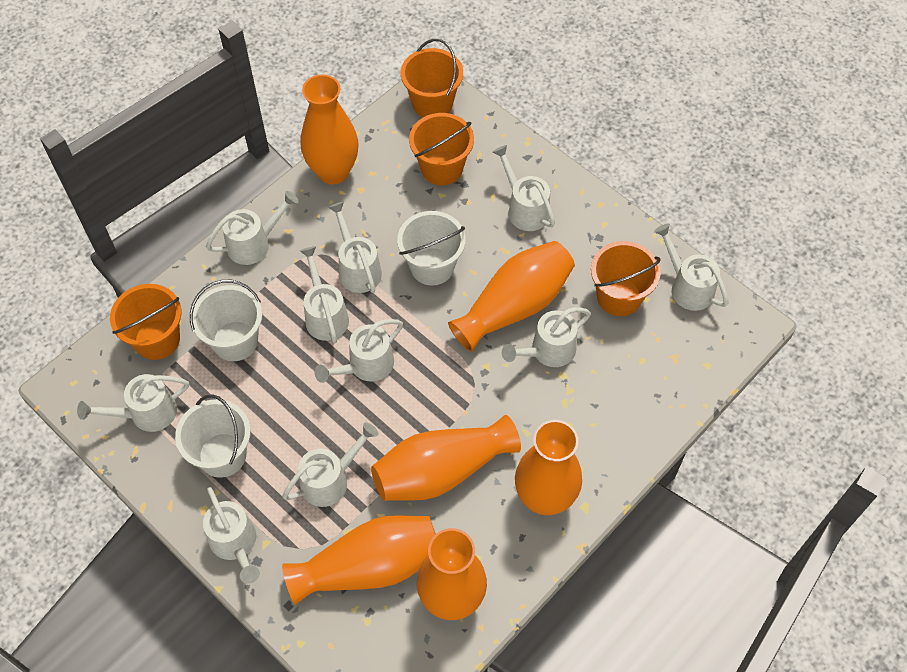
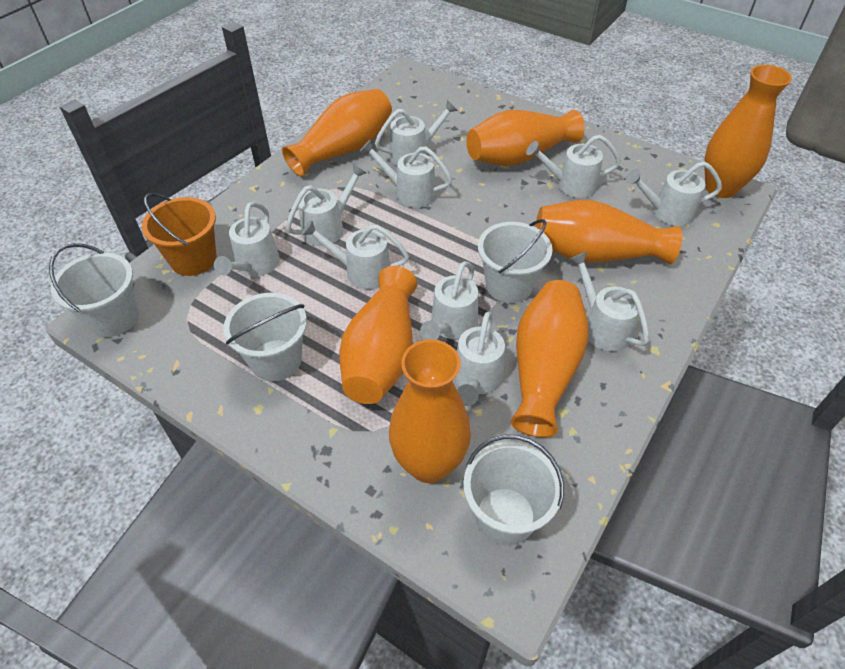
orange bucket: [110,284,181,360] [401,39,463,117] [409,113,474,185] [591,241,661,316] = 4 -> [142,193,216,276] = 1
orange vase: [282,515,436,605] [301,74,359,184] [371,415,521,501] [417,528,487,620] [448,241,575,352] [515,420,582,515] = 6 -> [282,89,392,177] [339,266,417,404] [389,339,471,483] [466,110,585,166] [511,280,589,438] [535,200,682,264] [704,65,792,198] = 7
white bucket: [175,394,251,478] [190,280,262,361] [397,211,466,286] = 3 -> [49,243,139,337] [223,293,307,381] [463,435,564,545] [478,219,553,303] = 4

